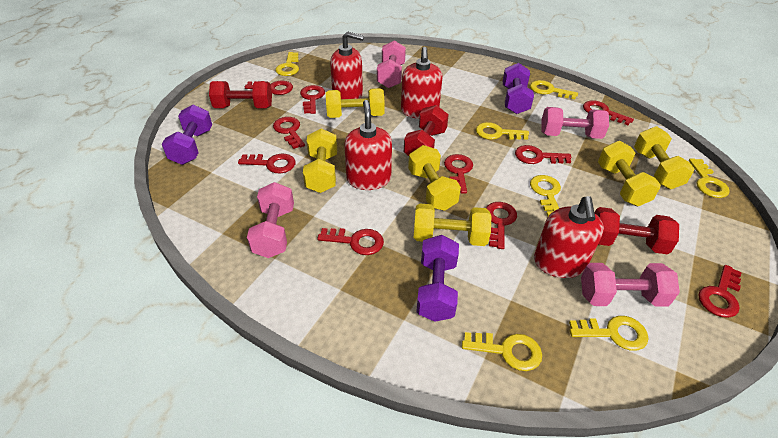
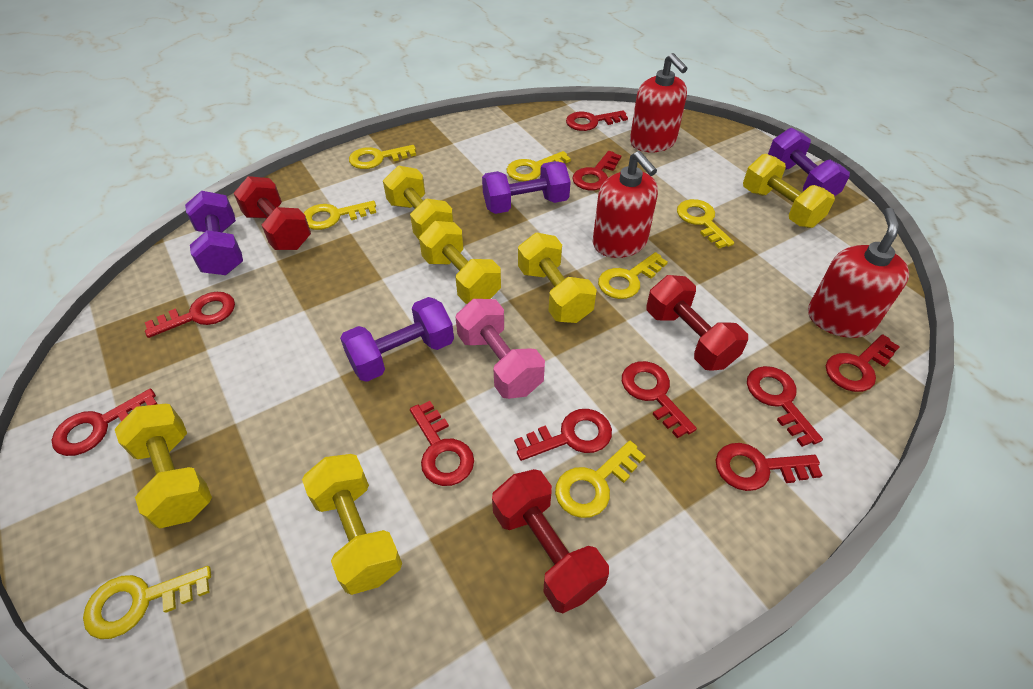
pink dumbbell: [247,182,294,258] [377,40,406,88] [541,107,609,139] [581,263,680,307] = 4 -> [455,299,545,399] = 1
purple dumbbell: [162,105,212,165] [416,235,459,322] [503,63,534,114] = 3 -> [185,191,243,275] [340,297,454,382] [482,161,571,214] [768,128,850,196] = 4
red soap dispenser: [330,31,364,99] [344,100,392,190] [401,47,443,119] [534,196,604,278] = 4 -> [593,151,658,258] [630,53,688,152] [808,208,909,338] = 3

